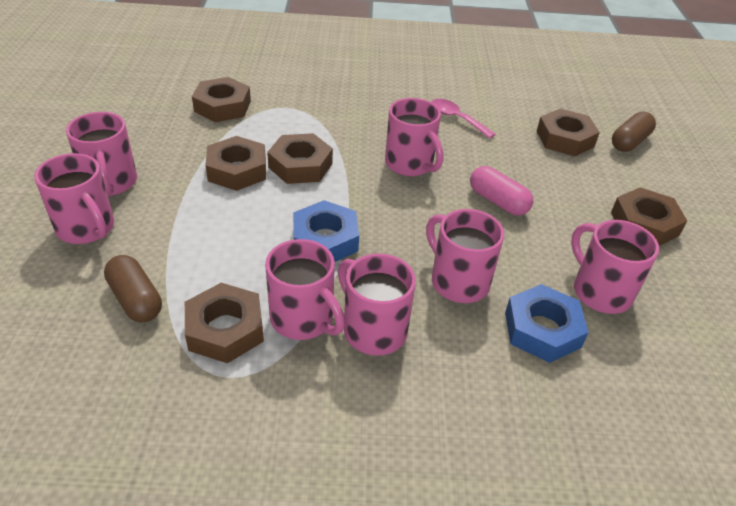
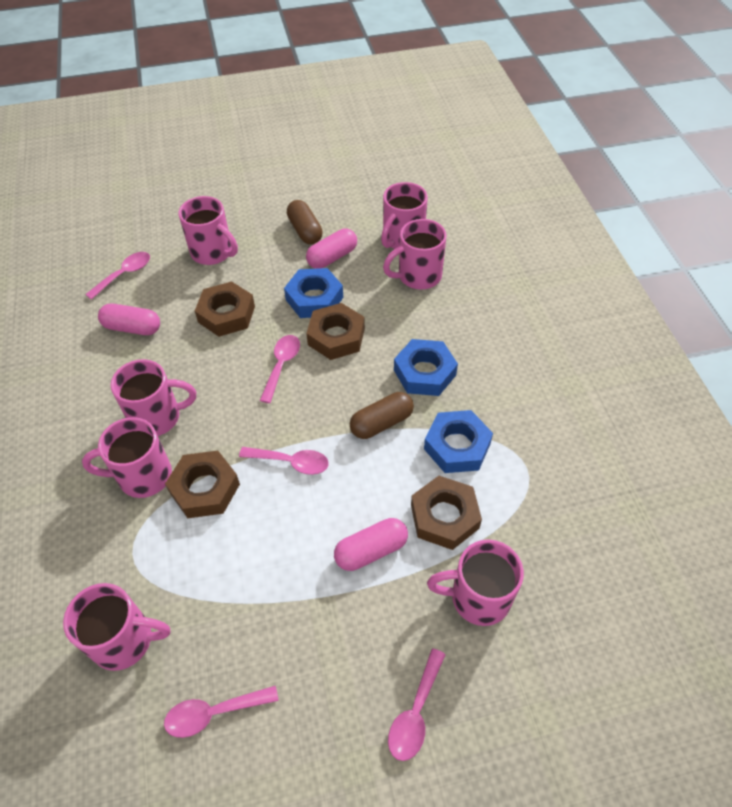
blue nut: [293,200,359,262] [505,284,589,363] = 2 -> [284,268,343,318] [394,339,458,396] [424,410,493,473] = 3
brown nut: [185,283,264,363] [192,77,251,122] [205,136,266,191] [267,133,333,184] [536,108,600,156] [611,187,687,246] = 6 -> [165,451,240,518] [195,281,255,337] [306,303,365,360] [411,476,482,550] = 4
pink capsule: [470,166,533,215] = 1 -> [98,304,160,335] [306,228,357,269] [334,518,408,571] = 3
pink spoon: [432,99,496,139] = 1 -> [85,252,150,300] [164,686,279,738] [239,447,329,475] [260,335,300,403] [388,648,446,761] = 5

